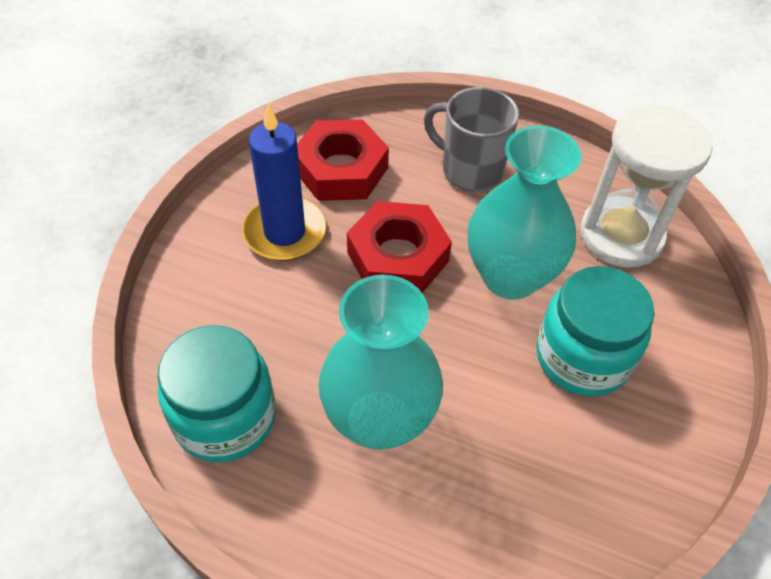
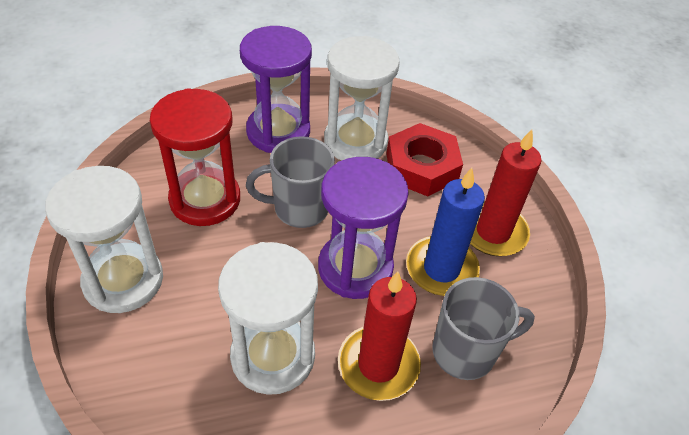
grey mug: [424,87,519,192] = 1 -> [246,136,335,228] [432,277,535,380] = 2
purple hourglass: none = 0 -> [240,26,312,153] [318,157,409,299] = 2
red candle: none = 0 -> [338,272,421,401] [470,129,541,256] = 2
red hourglass: none = 0 -> [150,88,240,226] = 1
red nut: [297,119,389,201] [347,201,452,293] = 2 -> [386,123,463,196] = 1
turquoise jar: [157,325,276,462] [536,266,655,397] = 2 -> none = 0
turquoise vase: [318,275,443,449] [467,125,582,300] = 2 -> none = 0
white hourglass: [580,104,713,268] = 1 -> [45,166,163,313] [218,242,318,395] [324,36,400,161] = 3

